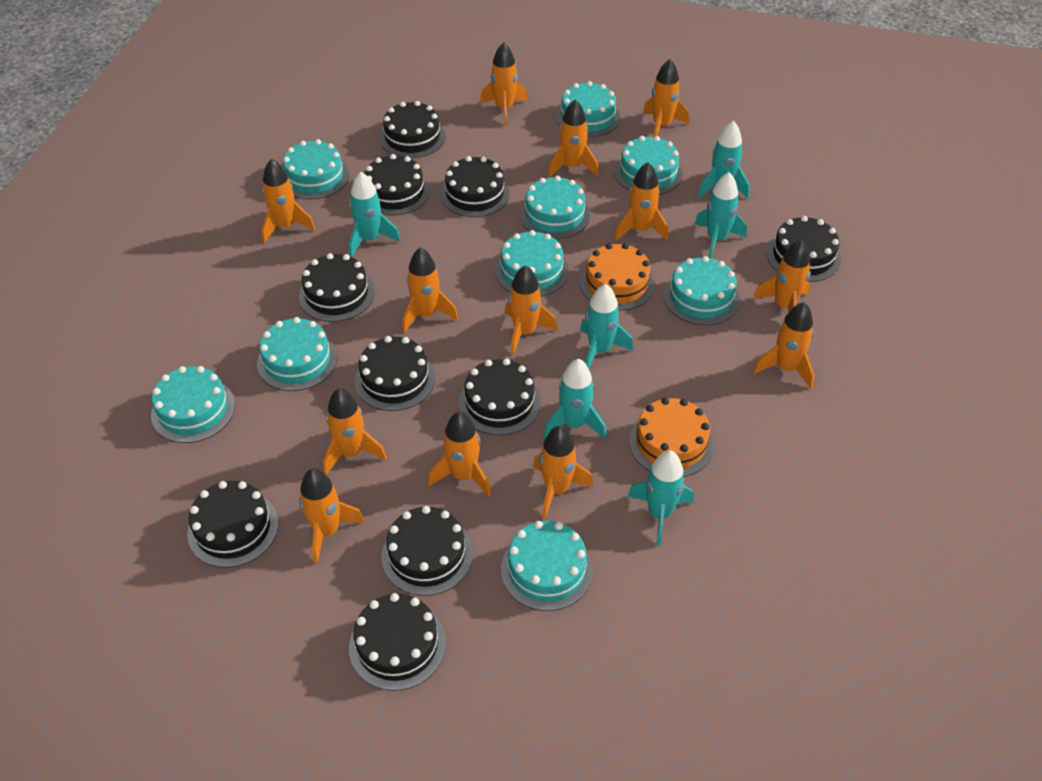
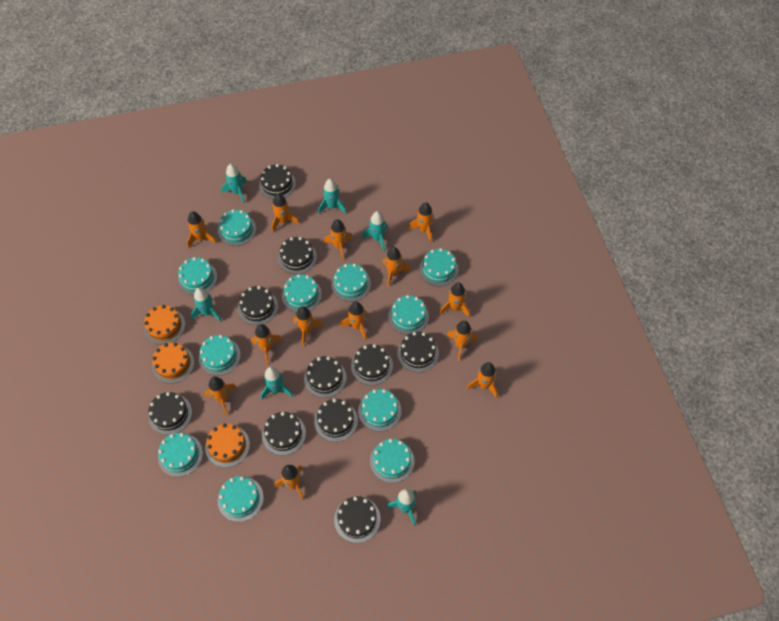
orange cake: [580,243,655,311] [629,398,714,477] = 2 -> [144,305,185,345] [152,342,194,384] [205,424,250,467] = 3
turquoise cake: [151,366,235,443] [257,317,337,391] [283,139,349,200] [495,230,569,297] [501,521,593,611] [520,176,590,239] [556,81,620,137] [615,136,683,195] [664,256,740,325] = 9 -> [158,433,203,477] [177,257,217,295] [199,335,241,376] [218,209,256,246] [218,476,264,522] [282,274,322,313] [331,263,371,302] [358,389,402,431] [370,439,415,483] [388,295,429,335] [419,248,459,286] = 11

